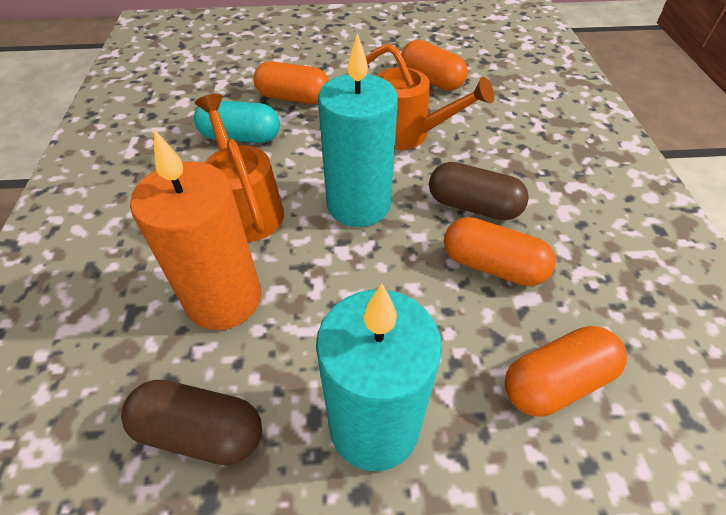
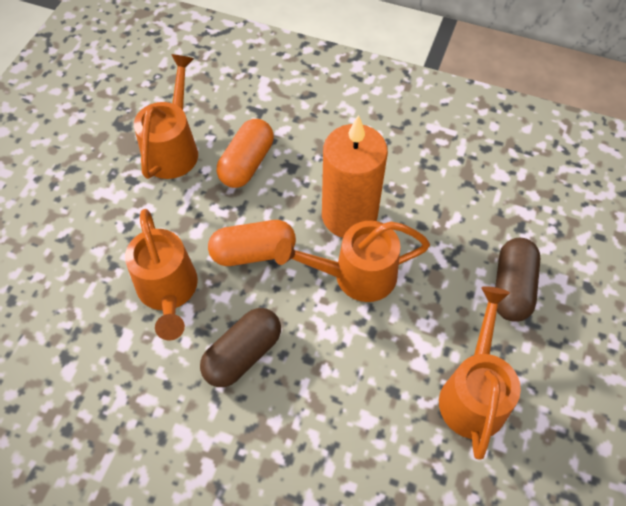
orange capsule: [254,61,329,104] [401,40,468,91] [444,217,556,286] [504,326,627,417] = 4 -> [208,220,296,266] [217,119,274,188] = 2
orange watering can: [195,94,284,242] [366,43,494,150] = 2 -> [125,209,198,341] [134,54,198,179] [274,221,430,302] [439,286,521,460] = 4
turquoise candle: [316,284,442,471] [318,33,398,227] = 2 -> none = 0
turquoise capsule: [194,100,280,143] = 1 -> none = 0

